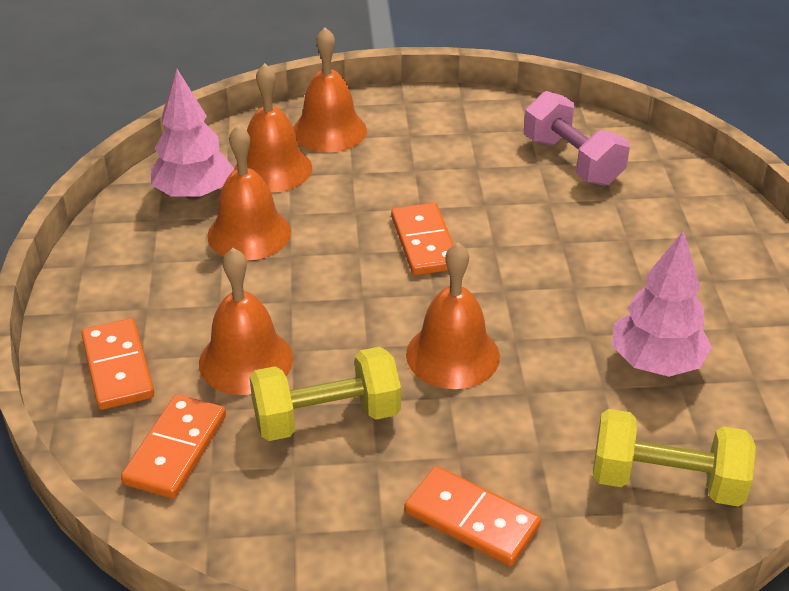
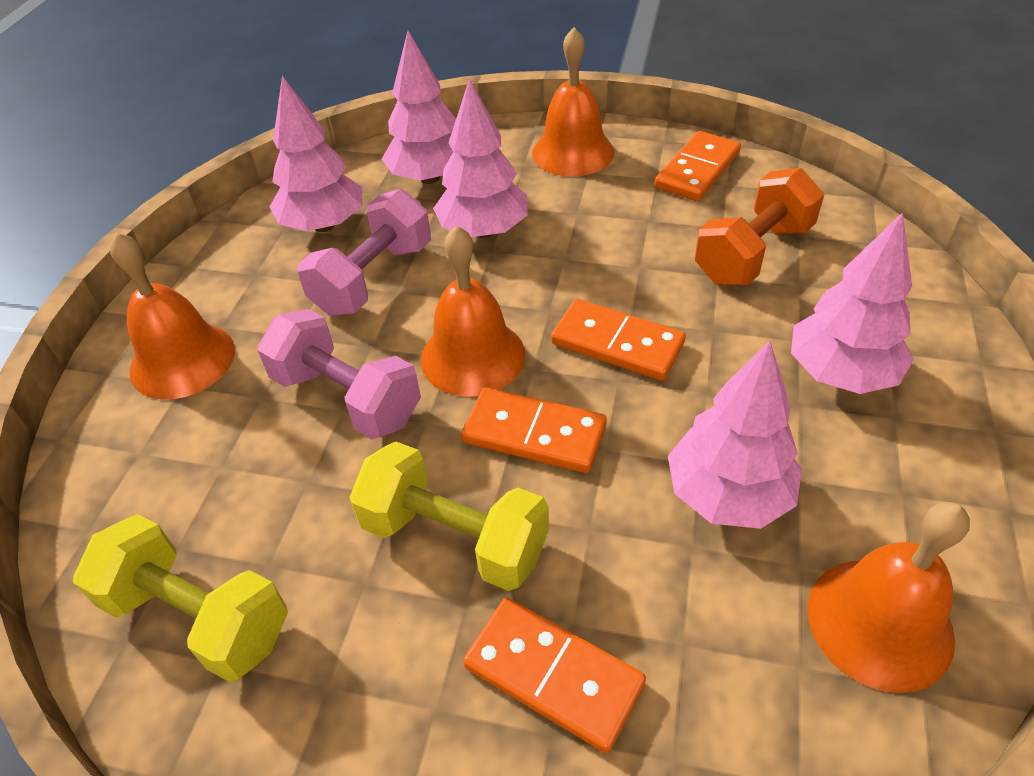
orange bell: [199,248,293,395] [207,125,291,261] [234,63,312,192] [293,27,367,152] [406,243,500,389] = 5 -> [110,232,235,400] [421,225,525,397] [532,27,614,177] [807,502,970,693] = 4
orange dumbbell: none = 0 -> [695,168,825,285] = 1
pink dumbbell: [524,91,630,186] = 1 -> [257,309,421,440] [297,189,431,316] = 2
pink tree: [151,69,234,200] [612,230,712,377] = 2 -> [270,76,362,232] [382,31,456,184] [433,78,528,238] [668,341,802,529] [791,212,914,394] = 5

